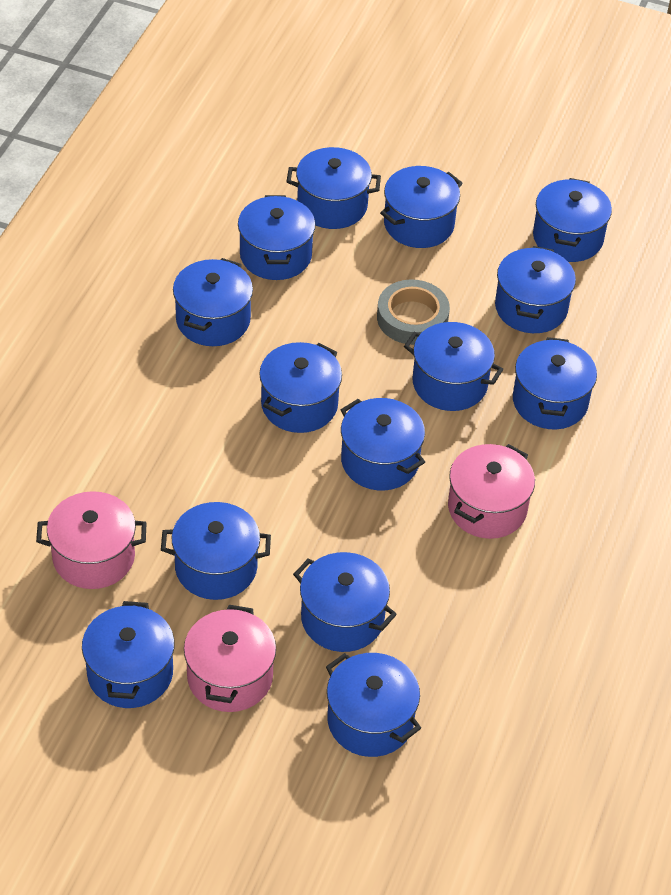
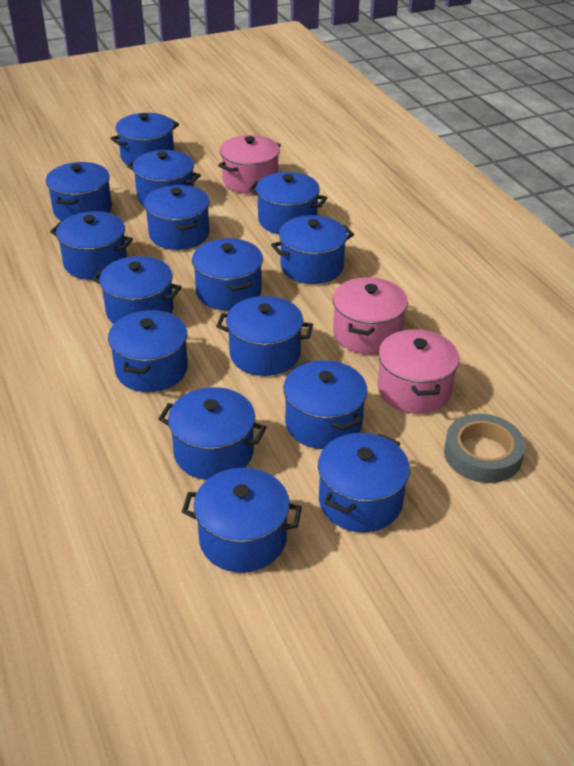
blue pot: [82,601,175,708] [161,502,271,600] [173,258,253,346] [238,195,315,280] [259,342,342,433] [287,147,381,229] [293,552,397,652] [326,653,421,757] [341,398,425,490] [380,166,463,248] [404,322,503,411] [495,246,576,333] [513,337,597,429] [533,178,612,262] = 14 -> [46,162,112,221] [50,211,133,280] [92,256,182,324] [108,310,188,392] [110,113,179,165] [127,150,201,206] [144,185,210,250] [158,387,266,480] [182,468,302,573] [192,238,263,310] [216,296,313,376] [249,172,327,234] [271,215,354,284] [283,360,368,449] [318,433,410,532] = 15

